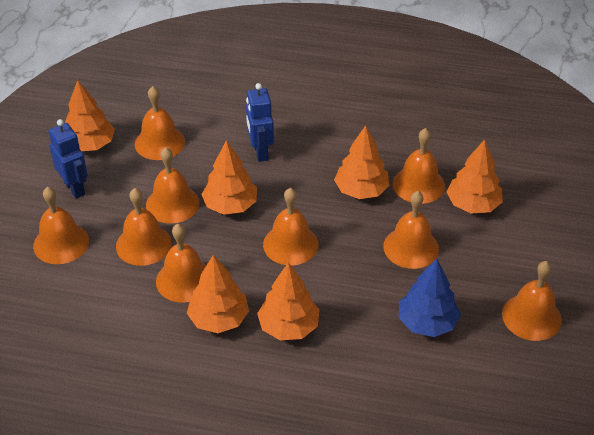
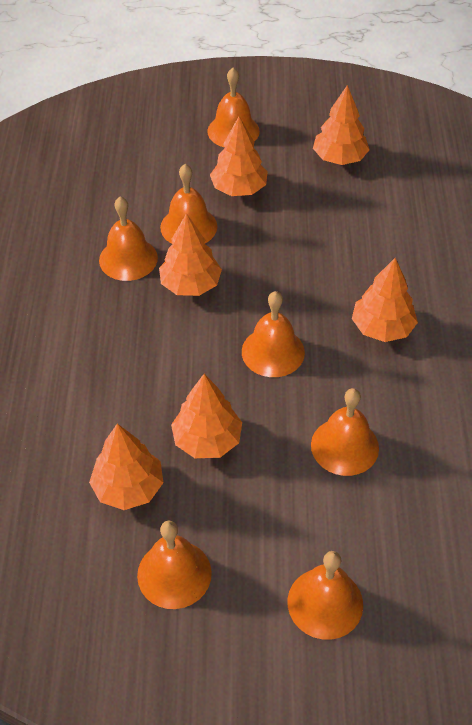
blue robot: [48,119,88,198] [246,83,274,162] = 2 -> none = 0
blue tree: [399,259,461,337] = 1 -> none = 0
orange bell: [33,187,89,264] [116,188,172,266] [135,86,185,160] [146,147,200,224] [156,224,206,303] [263,188,318,265] [383,191,439,269] [393,128,445,204] [502,261,562,341] = 9 -> [99,196,158,281] [137,521,212,609] [160,164,217,244] [207,68,260,147] [242,291,305,377] [288,551,363,640] [311,388,379,476] = 7

